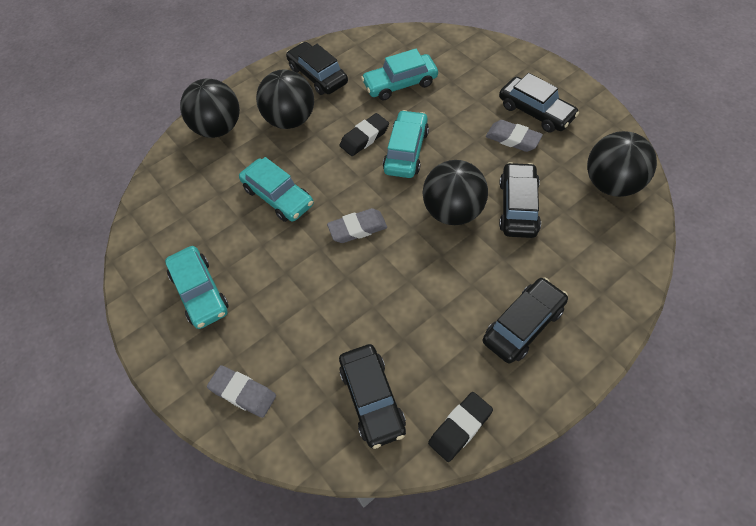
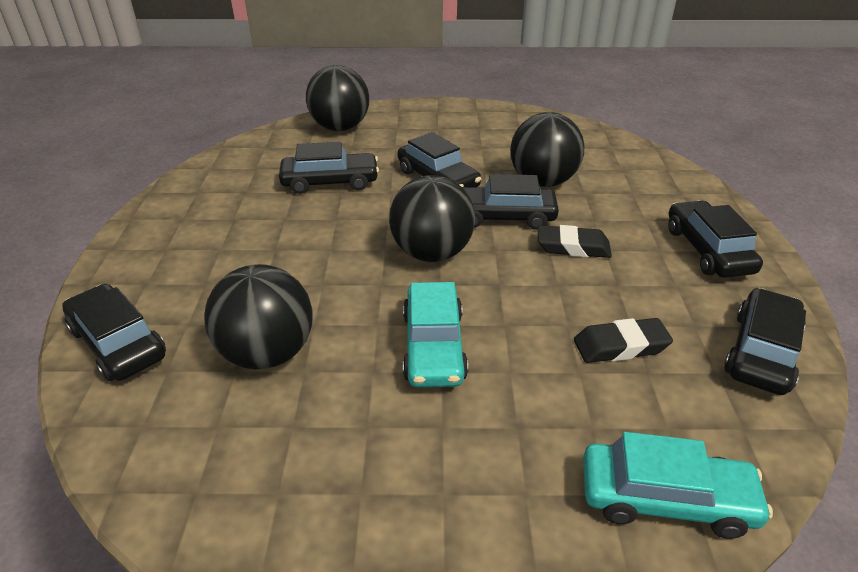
black car: [286,42,348,95] [339,344,406,449] [483,278,568,364] [499,73,579,132] [499,162,541,238] = 5 -> [62,284,166,381] [279,142,379,194] [398,132,481,187] [462,174,559,230] [668,201,763,278] [724,288,806,395] = 6
grey eraser: [207,365,276,418] [327,208,387,243] [486,120,543,152] = 3 -> none = 0
turquoise car: [165,246,229,329] [239,157,314,222] [361,49,438,101] [383,110,429,178] = 4 -> [403,282,468,387] [583,432,773,539] = 2

